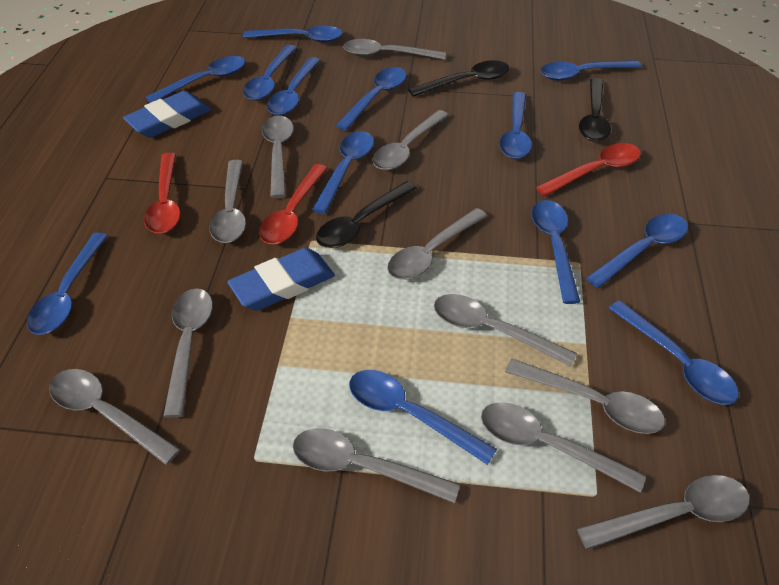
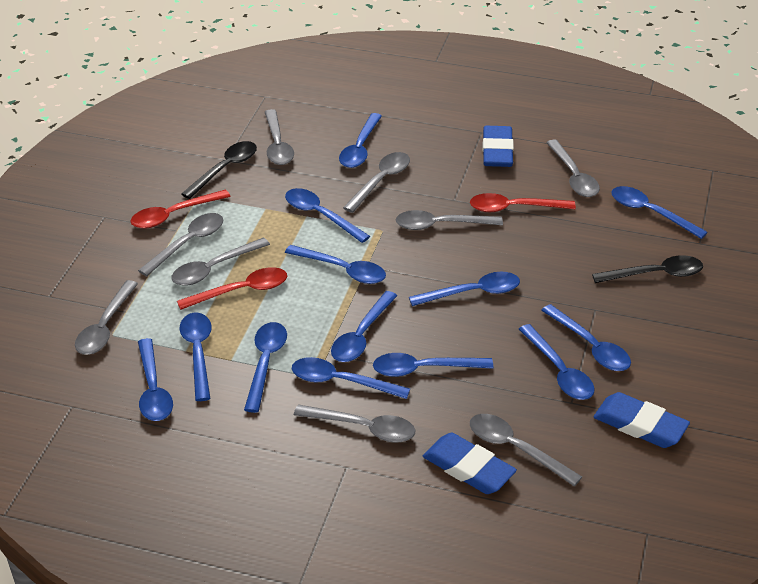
black spoon: [316,181,417,248] [408,60,509,97] [579,78,611,142] = 3 -> [181,141,257,199] [592,255,703,283] = 2
blue eraser: [123,91,211,138] [227,248,335,311] = 2 -> [423,433,517,494] [483,126,514,167] [594,392,690,448] = 3
grey spoon: [49,369,181,465] [163,288,213,418] [210,160,246,243] [262,116,294,198] [293,428,460,503] [343,39,446,60] [373,110,449,170] [387,208,487,280] [434,294,577,367] [481,402,646,493] [505,358,665,434] [577,475,750,550] = 12 -> [75,280,138,355] [138,213,223,276] [171,238,270,286] [265,109,294,165] [294,404,416,442] [343,152,410,213] [396,210,503,230] [470,414,582,486] [546,140,600,197] = 9

